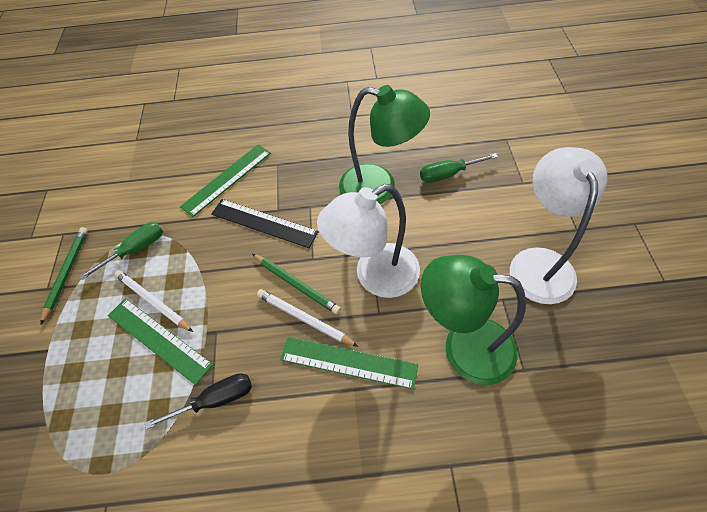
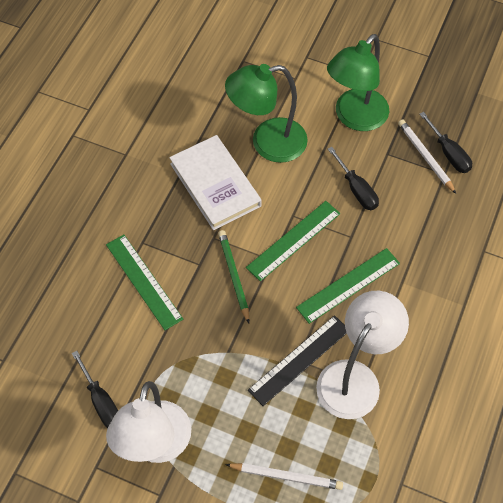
black screwdriver: [145,373,252,430] = 1 -> [72,351,118,428] [328,147,379,210] [420,112,472,173] = 3
green pencil: [40,227,88,325] [252,254,341,314] = 2 -> [218,230,249,323] = 1
green screwdriver: [79,222,163,280] [420,153,498,183] = 2 -> none = 0
white book: none = 0 -> [169,135,262,230] = 1

